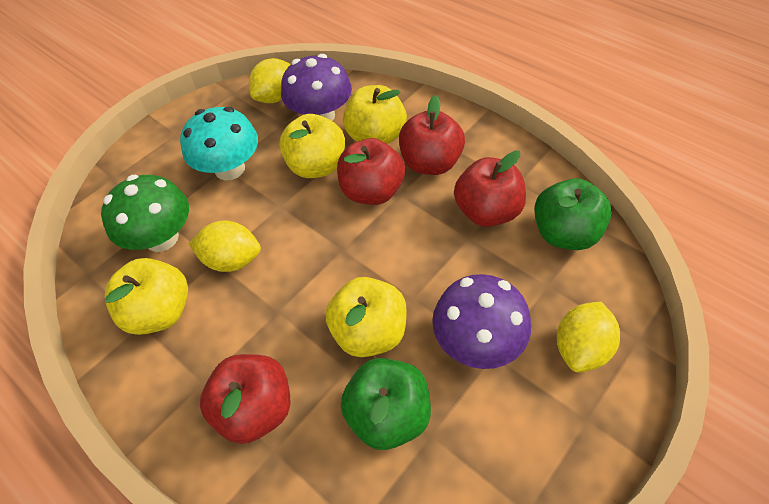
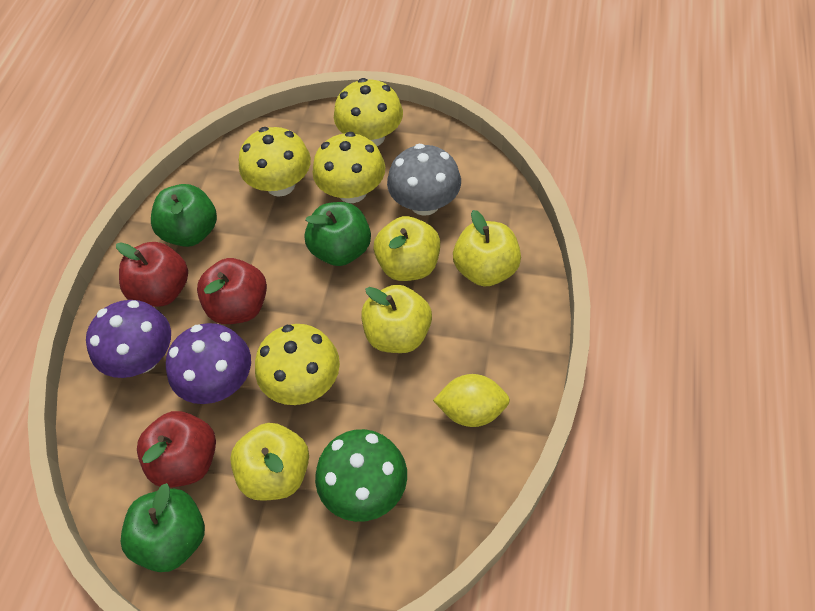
green apple: [341,358,431,450] [534,178,612,250] = 2 -> [120,483,205,572] [151,184,217,247] [305,202,371,266] = 3
grey mushroom: none = 0 -> [387,144,461,216] = 1
red apple: [200,354,290,444] [337,138,405,205] [399,95,465,175] [454,151,526,227] = 4 -> [116,242,188,307] [137,411,216,488] [197,258,267,324] = 3
turquoise mushroom: [180,107,258,181] = 1 -> none = 0
yellow lemon: [189,221,261,272] [249,58,291,103] [557,302,620,373] = 3 -> [433,374,510,427] = 1
yellow mushroom: none = 0 -> [239,127,311,197] [255,324,340,405] [313,132,385,203] [334,78,403,146] = 4

